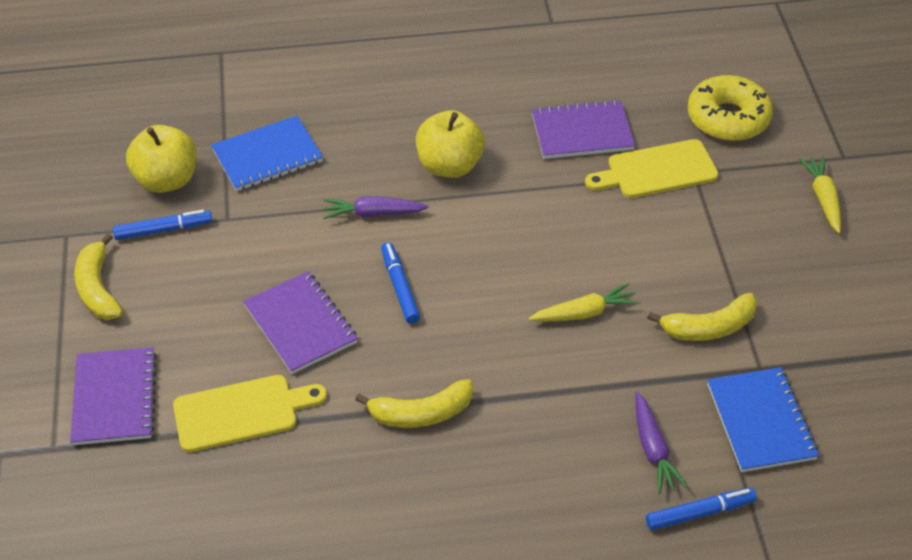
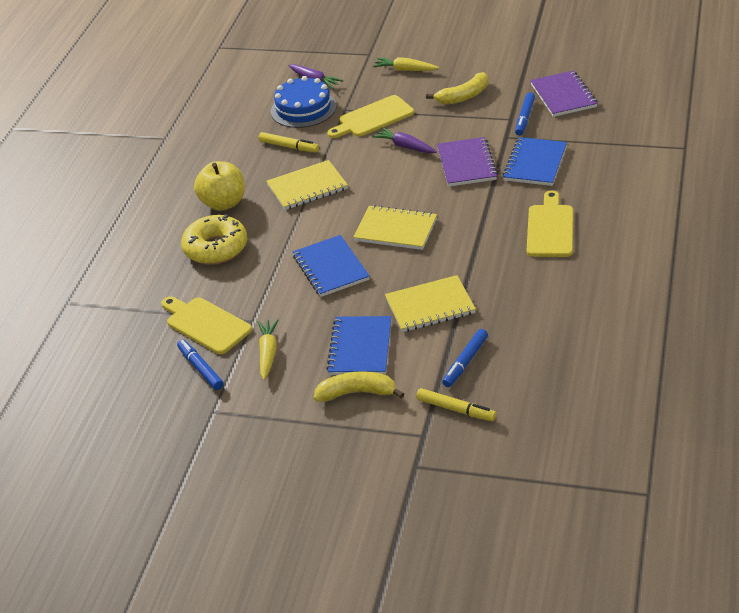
blue cake: none = 0 -> [271,76,337,128] = 1
blue notebook: [211,116,323,191] [708,367,819,472] = 2 -> [293,235,370,297] [326,316,391,375] [503,137,567,186] = 3
purple notebook: [70,347,157,445] [243,271,358,374] [532,99,635,159] = 3 -> [437,137,498,187] [530,71,598,117] = 2
yellow apple: [126,125,197,193] [416,110,485,178] = 2 -> [194,161,245,211] = 1
yellow banana: [74,233,123,320] [355,379,473,428] [647,293,757,341] = 3 -> [314,371,404,402] [426,72,488,104] = 2
yellow cutting board: [173,375,327,452] [585,139,719,198] = 2 -> [161,296,252,354] [327,95,414,138] [527,190,573,257] = 3
yellow marker: none = 0 -> [258,132,319,153] [416,388,496,421] = 2
yellow notebook: none = 0 -> [266,160,348,210] [353,205,437,250] [385,275,476,332] = 3

